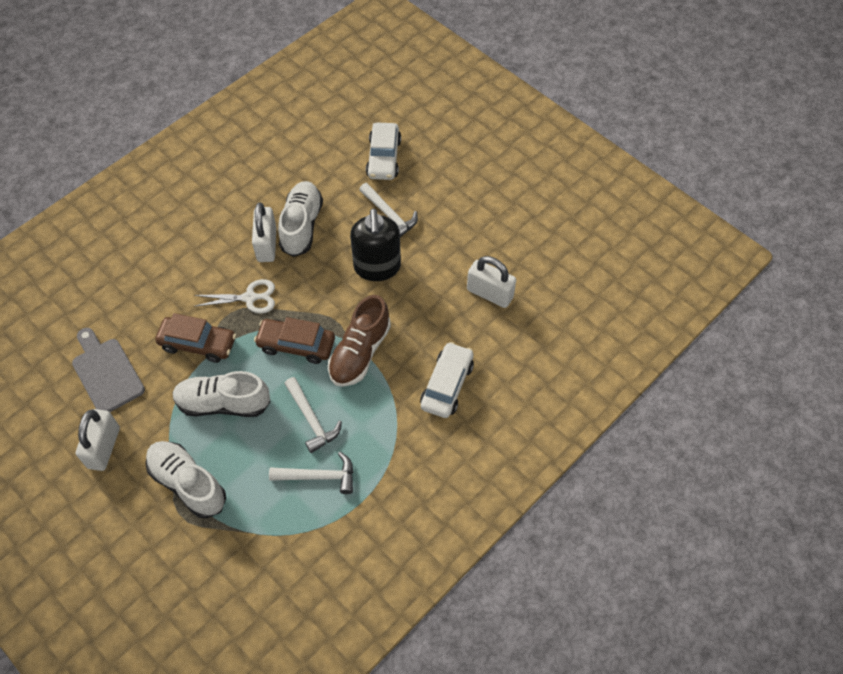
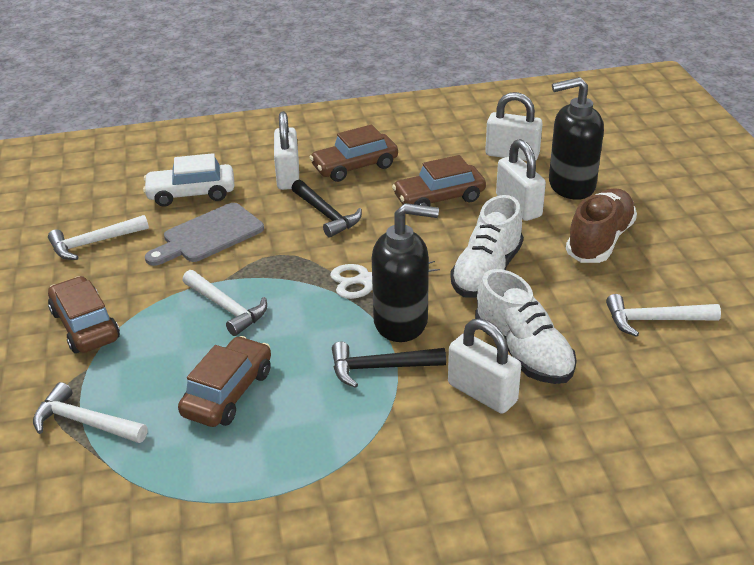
black hammer: none = 0 -> [291,180,362,238] [332,342,446,388] = 2
black soap dispenser: [350,209,401,281] = 1 -> [372,203,439,342] [549,77,604,200] = 2
brown car: [155,313,236,363] [254,317,335,364] = 2 -> [48,276,120,353] [178,336,271,427] [309,125,398,182] [392,155,486,206] = 4
white car: [366,123,401,180] [420,342,474,418] = 2 -> [143,153,234,207] = 1
white hammer: [269,451,354,494] [284,377,342,453] [359,183,418,237] = 3 -> [33,382,148,443] [48,215,149,260] [182,270,267,336] [606,294,721,337] = 4
white padlock: [76,409,120,471] [252,203,276,262] [467,256,516,308] = 3 -> [274,111,299,190] [448,318,521,414] [485,92,543,161] [496,139,546,221] = 4
white shoe: [146,441,226,518] [172,371,271,417] [278,181,323,257] = 3 -> [450,195,523,298] [475,269,577,384] = 2

